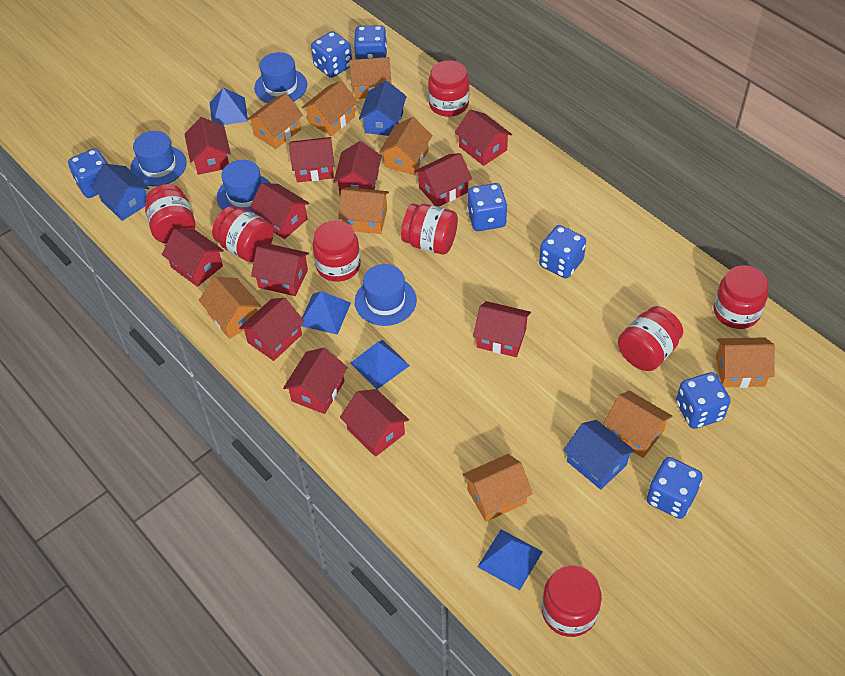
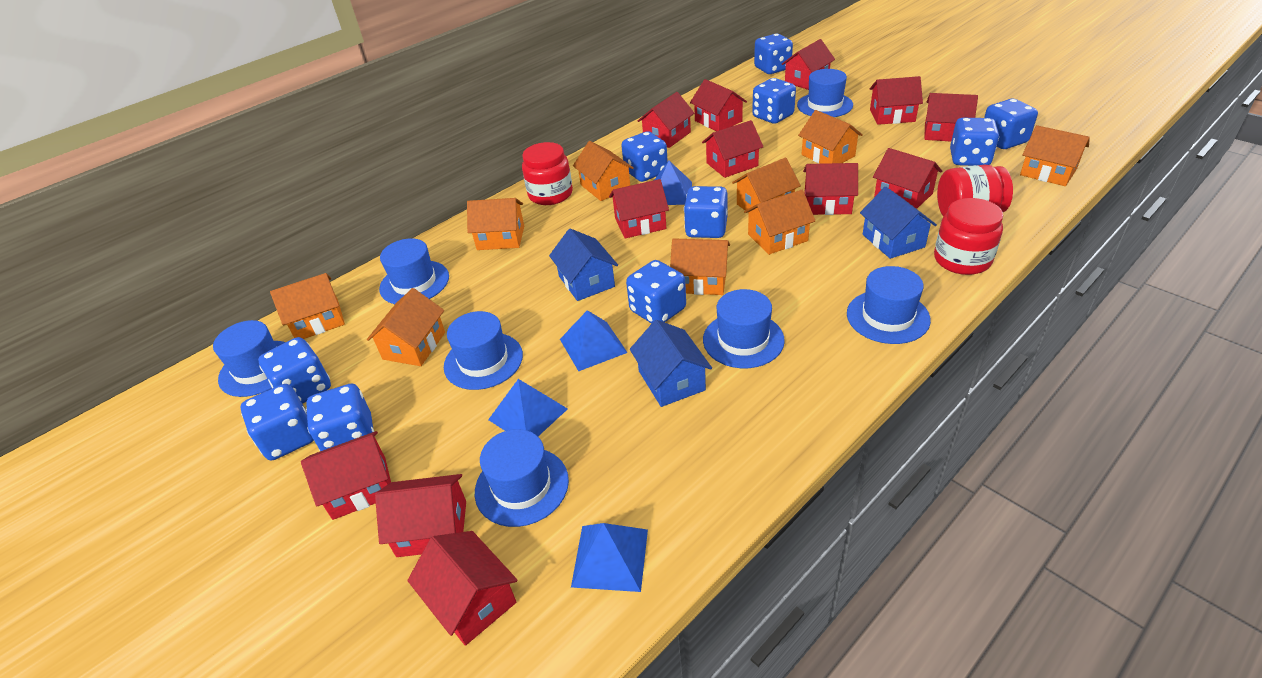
blue dice: [68,148,108,198] [311,31,352,78] [354,25,387,59] [467,183,508,231] [539,225,586,278] [647,457,703,519] [676,372,731,429] = 7 -> [241,384,314,461] [258,337,331,404] [306,384,374,451] [621,131,668,182] [626,260,686,324] [684,186,727,238] [752,78,796,124] [754,34,793,74] [950,118,999,166] [984,99,1038,149] = 10
blue hat: [130,131,187,186] [217,160,270,214] [254,52,307,103] [355,264,417,326] = 4 -> [213,320,285,397] [379,238,449,304] [444,311,523,390] [475,429,569,527] [703,289,785,368] [797,69,853,117] [847,266,931,344] = 7
red jar: [145,184,195,244] [212,206,274,262] [313,220,361,282] [401,204,458,255] [428,60,469,117] [542,565,602,637] [618,306,683,371] [713,266,768,329] = 8 -> [522,142,573,205] [934,198,1003,275] [937,165,1013,217] = 3

